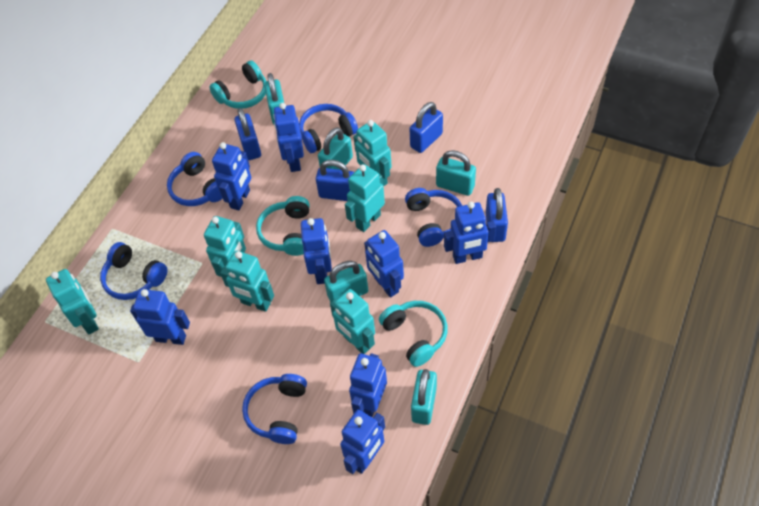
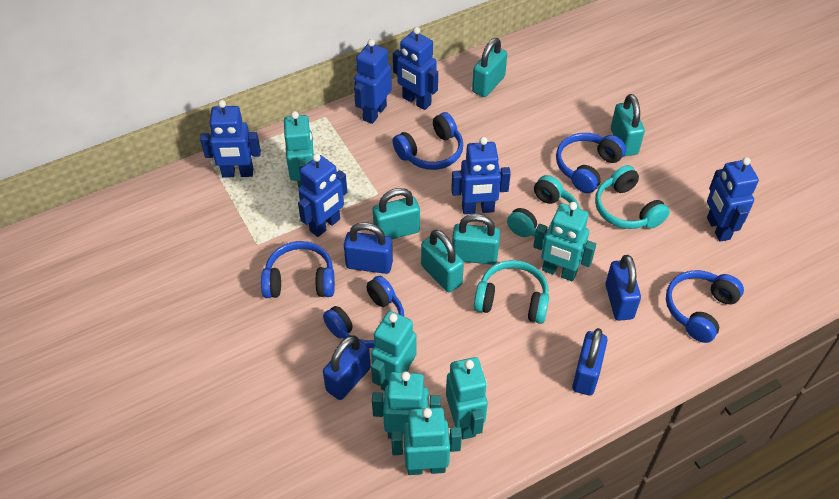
blue robot: [130,289,190,345] [212,142,251,210] [273,103,304,172] [301,218,332,284] [340,410,385,474] [349,353,387,417] [364,230,404,298] [444,202,496,264] = 8 -> [200,100,261,178] [298,154,347,237] [354,39,392,124] [393,27,438,110] [451,137,511,214] [707,157,759,242] = 6

